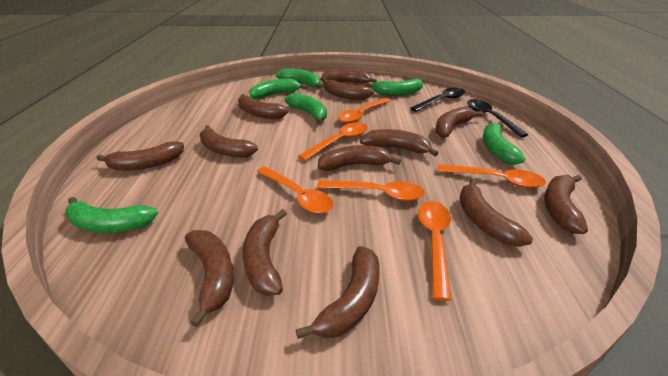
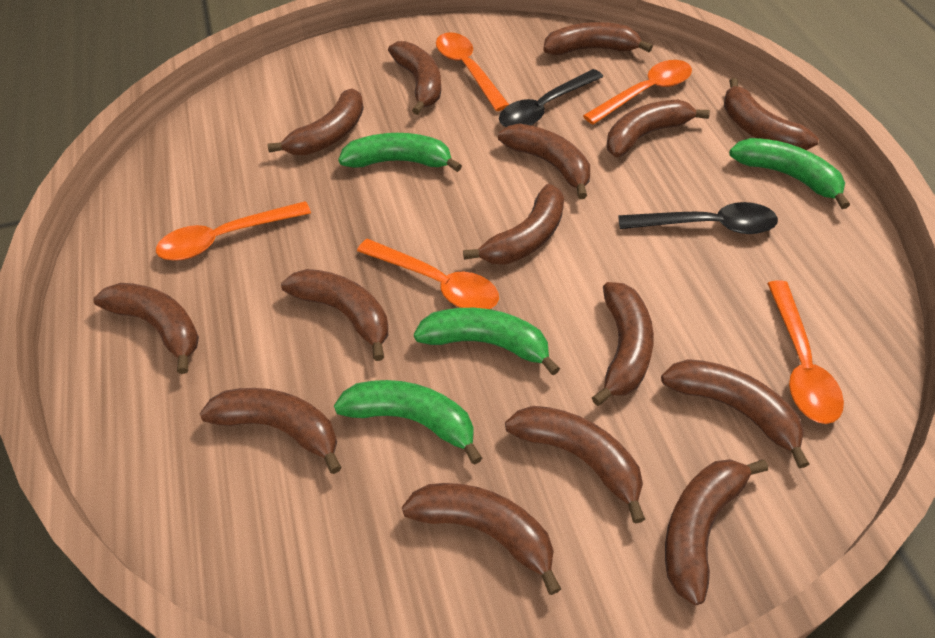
brown banana: [97,141,184,170] [185,230,234,327] [200,125,258,158] [238,94,289,119] [242,209,287,296] [296,246,380,339] [318,145,401,171] [321,69,377,84] [323,79,374,100] [360,129,438,156] [435,107,483,138] [460,179,533,247] [544,175,588,234] = 13 -> [93,283,199,374] [200,388,342,474] [267,88,364,155] [281,269,388,361] [388,41,441,115] [402,483,561,595] [463,184,564,265] [498,124,590,199] [505,406,645,523] [543,22,653,55] [592,282,654,406] [607,99,710,157] [661,359,809,468] [665,459,768,605] [724,78,819,150] = 15
green banana: [65,197,158,233] [249,78,307,99] [276,68,321,88] [284,93,327,124] [366,79,423,96] [483,122,525,165] = 6 -> [334,380,482,464] [338,133,462,172] [414,308,560,375] [729,138,850,209] = 4
orange spoon: [257,166,334,214] [298,122,368,161] [317,180,425,201] [338,98,391,123] [418,201,451,301] [437,164,546,188] = 6 -> [156,201,311,261] [357,239,499,309] [436,32,509,111] [583,60,692,124] [767,281,844,424] = 5

